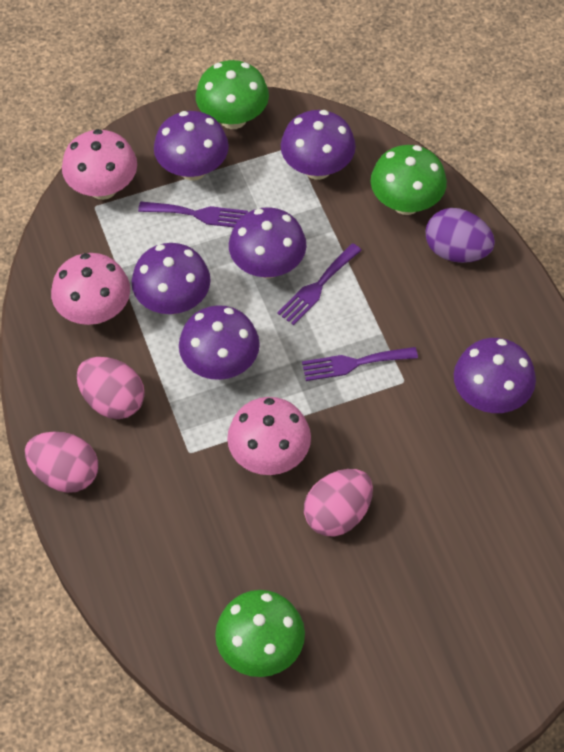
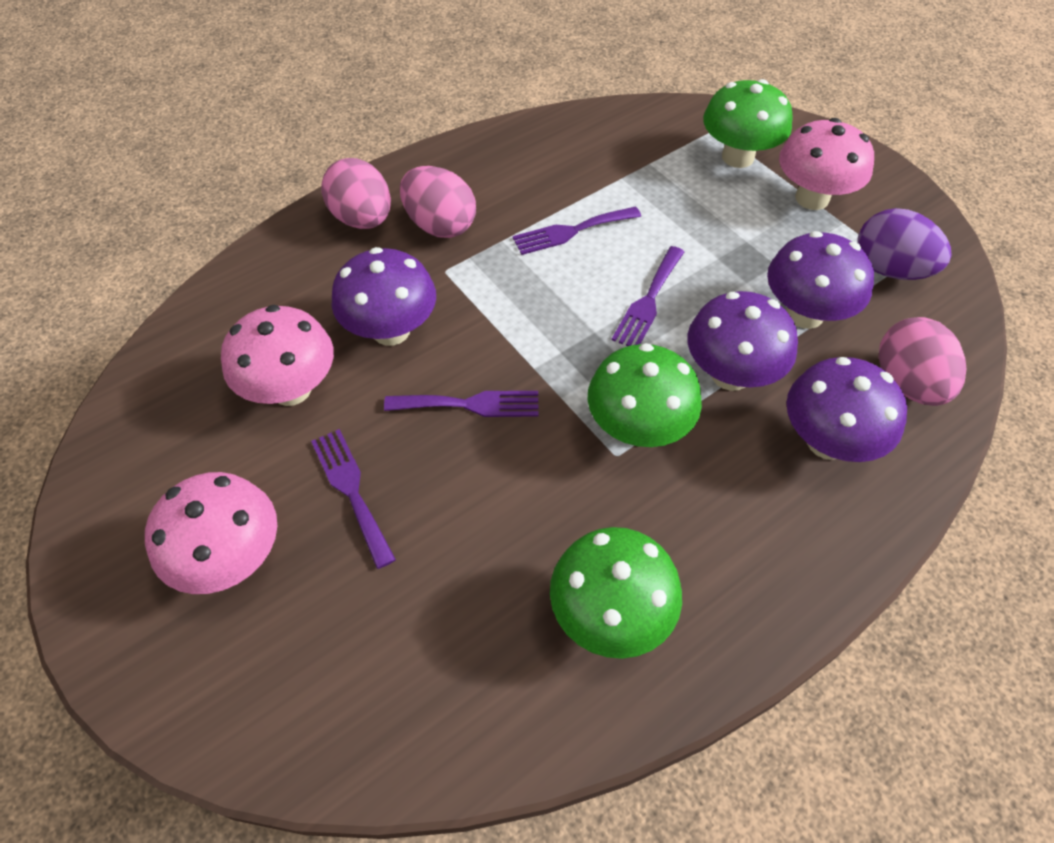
purple fork: [138,202,248,227] [277,243,362,325] [302,347,418,381] = 3 -> [311,429,396,569] [384,391,539,417] [513,206,641,255] [612,246,684,346] = 4
purple mushroom: [132,243,211,314] [154,111,229,181] [179,305,260,380] [229,207,306,279] [281,110,356,180] [454,338,536,413] = 6 -> [331,247,436,346] [688,291,798,391] [767,231,874,329] [786,357,907,462] = 4

